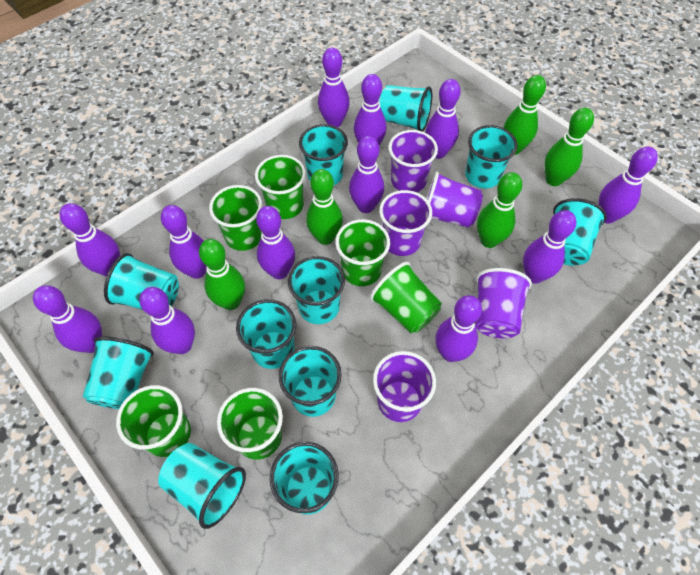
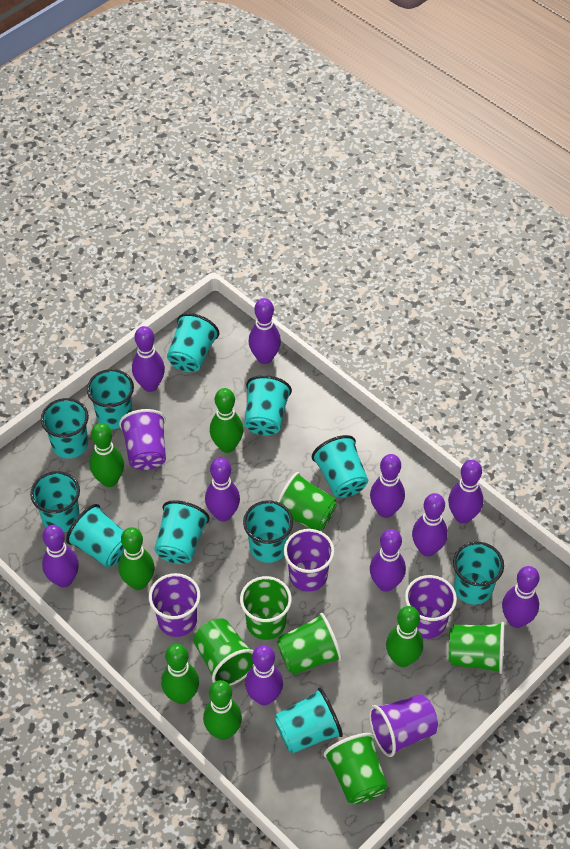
green bowling pin: [199,239,245,310] [306,169,343,245] [477,172,522,248] [503,75,546,155] [544,108,594,186] = 5 -> [90,423,124,487] [118,527,154,590] [161,644,199,704] [203,680,242,740] [210,388,243,453] [386,606,423,667] = 6
purple bowling pin: [33,285,102,353] [60,203,120,277] [139,287,195,354] [161,205,207,279] [256,206,295,279] [318,48,350,127] [349,136,384,213] [354,74,386,145] [425,79,461,159] [435,295,482,362] [523,210,576,284] [598,146,658,224] = 12 -> [42,525,79,588] [132,326,165,392] [205,458,240,522] [245,645,283,705] [248,298,281,364] [370,454,405,518] [370,529,406,592] [412,493,448,557] [448,460,484,524] [502,566,539,628] = 10

